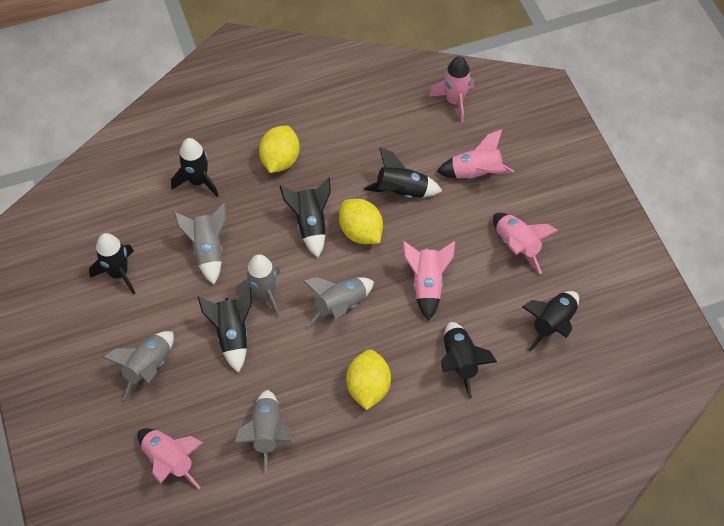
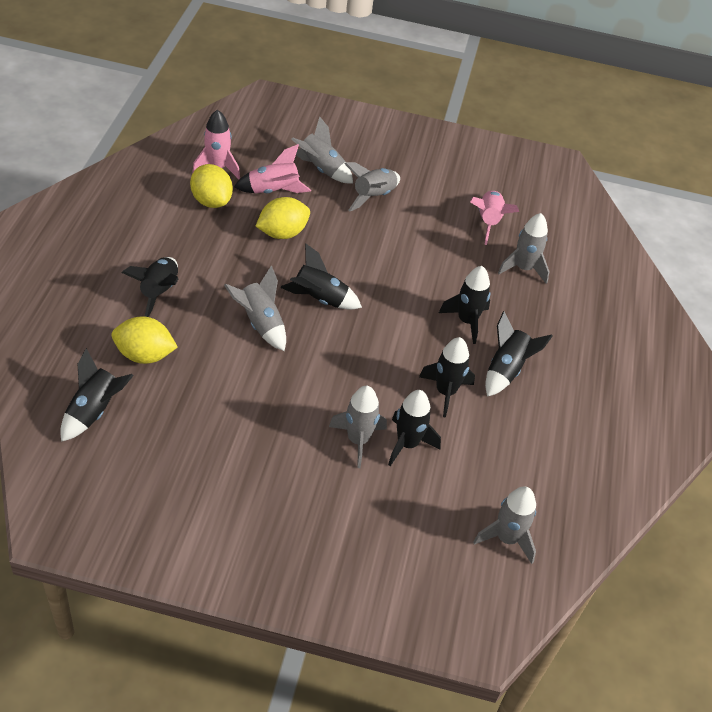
grey rocket: [103,331,174,401] [174,203,226,285] [234,390,292,473] [235,254,281,317] [303,277,374,328] = 5 -> [224,266,286,351] [291,116,353,184] [329,386,387,468] [344,162,400,211] [473,487,536,564] [498,213,549,284] = 6
pink rocket: [138,428,203,489] [403,241,455,321] [429,56,474,123] [436,129,514,179] [493,213,559,274] = 5 -> [192,110,240,179] [234,144,311,193] [470,191,519,245] = 3

